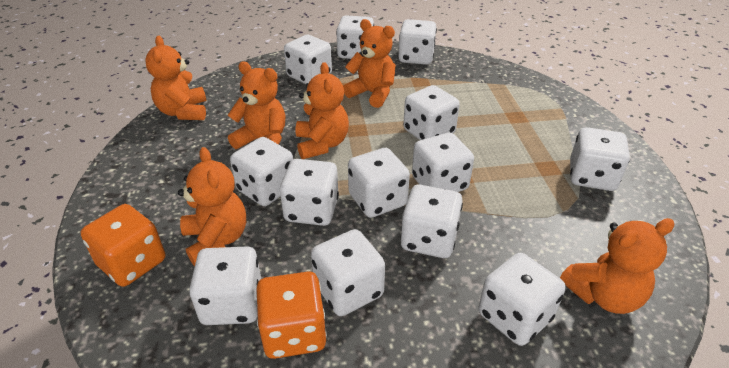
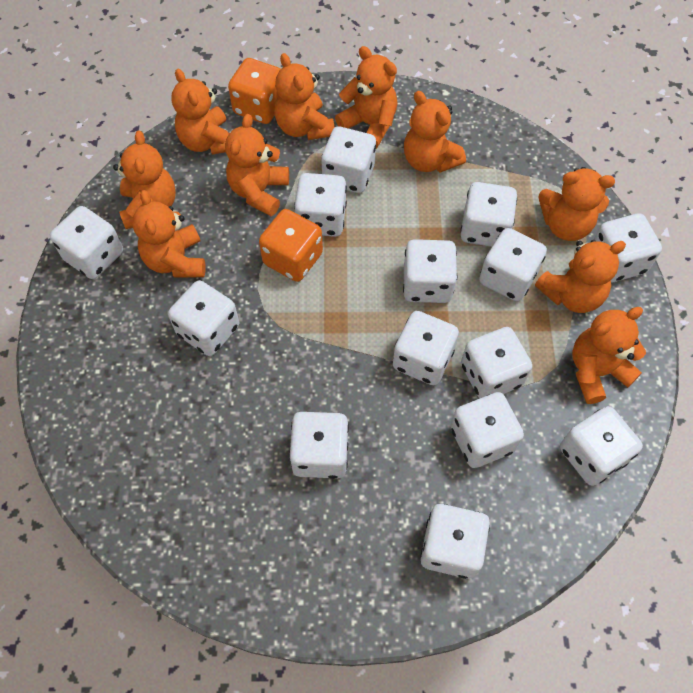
orange teddy bear: [145,36,207,120] [178,147,246,267] [228,62,286,149] [296,62,349,159] [343,19,396,108] [560,218,674,314] = 6 -> [113,131,176,229] [132,190,206,277] [171,69,230,155] [225,114,289,216] [274,53,335,140] [335,46,398,149] [404,91,466,173] [535,240,626,313] [538,167,615,241] [572,307,646,404] = 10
white dice: [189,246,261,325] [230,137,293,206] [280,159,339,226] [284,35,332,84] [311,229,385,316] [336,15,374,59] [348,148,410,218] [398,19,437,65] [401,185,463,258] [403,85,460,140] [412,133,474,192] [478,253,566,346] [570,127,630,191] = 13 -> [50,206,123,279] [168,280,239,356] [289,412,349,479] [294,173,347,237] [321,126,376,193] [393,311,459,385] [403,239,457,303] [420,504,490,579] [450,392,524,468] [460,182,517,247] [461,327,532,399] [479,228,547,301] [560,406,643,486] [594,213,662,282] = 14

